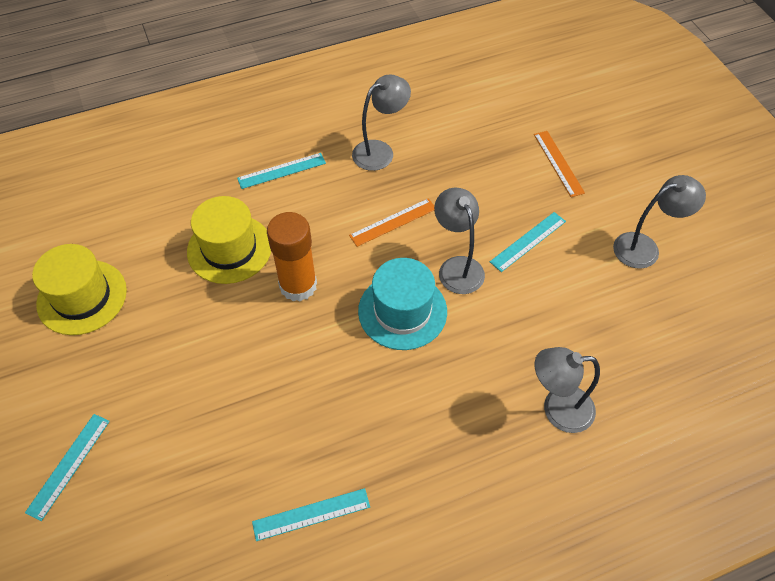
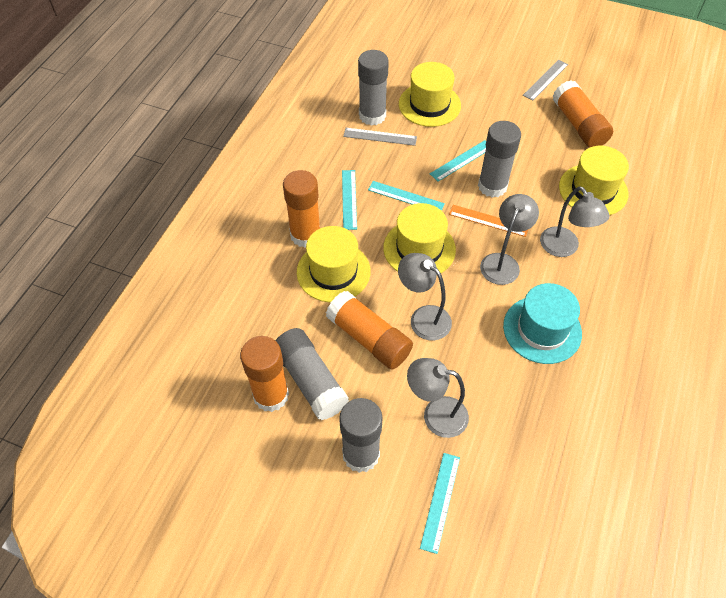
grey glue stick: none = 0 -> [275,328,349,420] [339,398,383,473] [358,50,389,126] [478,121,521,198] = 4
grey ruler: none = 0 -> [343,128,417,146] [523,60,568,101] = 2
orange glue stick: [267,212,317,302] = 1 -> [240,336,289,412] [283,170,320,248] [326,291,413,370] [553,80,613,148] = 4
orange ruler: [349,198,434,247] [534,131,585,197] = 2 -> [449,205,528,237] = 1
yellow hat: [32,244,127,335] [187,196,271,284] = 2 -> [297,226,371,303] [383,203,456,273] [399,62,461,127] [559,146,629,215] = 4

